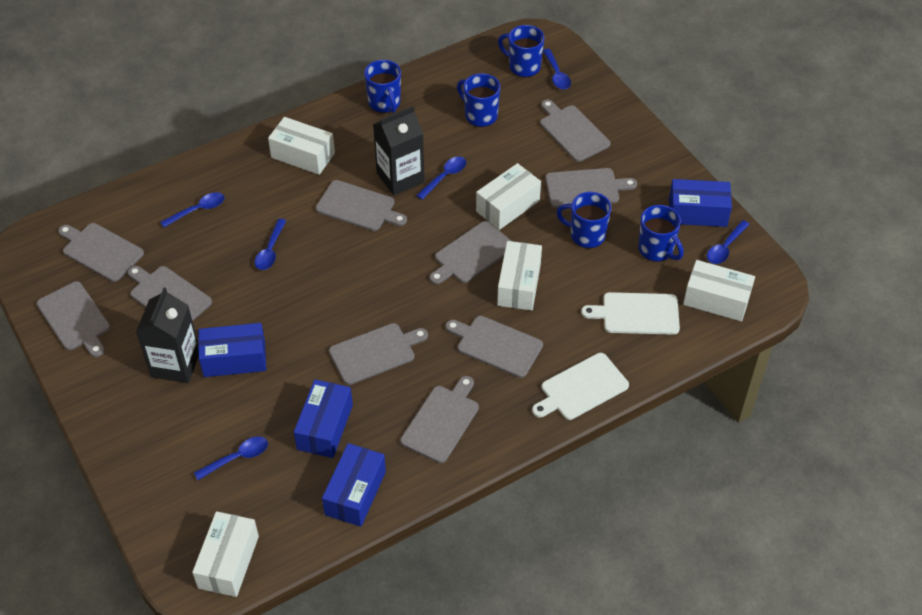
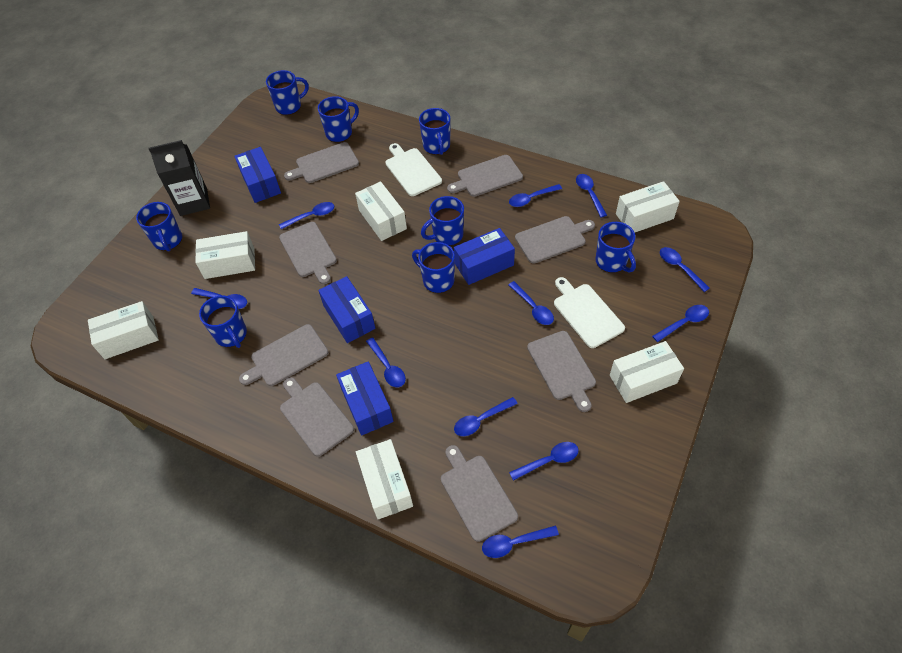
black carton: [136,287,199,383] [373,106,425,195] = 2 -> [149,140,210,216] = 1
blue mug: [364,60,401,113] [457,73,500,127] [498,25,544,78] [556,192,611,248] [638,205,684,262] = 5 -> [136,202,182,251] [199,295,247,348] [266,70,309,115] [318,96,359,142] [412,242,455,293] [419,108,450,155] [421,196,464,246] [595,222,636,273] = 8
blue spoon: [160,192,225,227] [194,436,268,480] [255,219,286,270] [416,156,466,200] [543,49,571,90] [707,220,750,264] = 6 -> [191,288,247,309] [279,202,334,229] [366,337,406,387] [454,397,518,436] [482,526,559,558] [508,281,554,325] [509,184,562,207] [509,442,579,481] [576,174,607,217] [652,305,709,342] [660,247,710,292] = 11
grey cutting board: [36,281,110,357] [58,223,144,282] [128,266,212,321] [316,180,407,231] [329,323,428,385] [400,376,479,463] [430,221,511,284] [446,316,543,378] [540,100,611,162] [545,168,637,208] = 10 -> [239,324,328,386] [279,222,337,284] [280,377,354,457] [284,142,359,183] [441,445,518,542] [447,155,523,197] [515,216,595,264] [527,331,596,412] = 8
white box: [192,511,259,597] [268,117,335,175] [476,163,541,230] [497,241,542,311] [683,260,755,321] = 5 -> [88,301,159,359] [195,231,255,279] [355,181,407,241] [356,439,413,519] [610,341,684,403] [616,181,680,232] = 6

